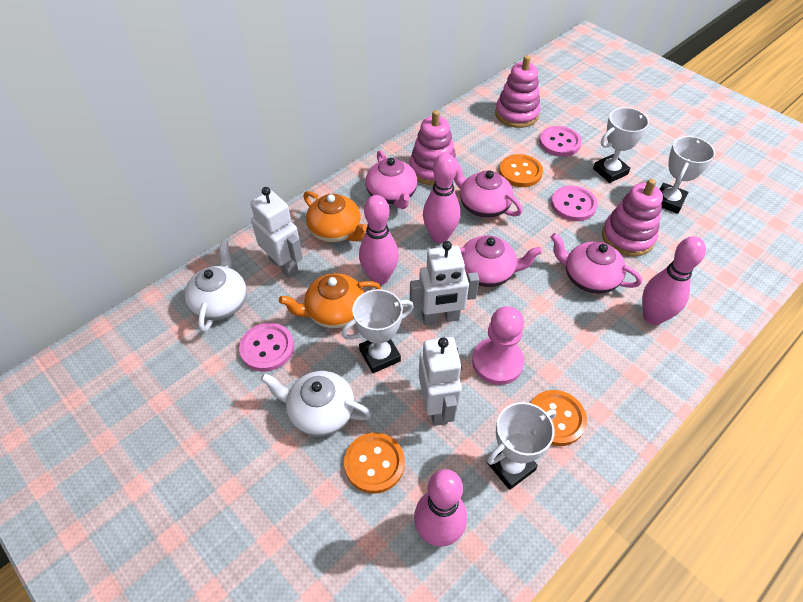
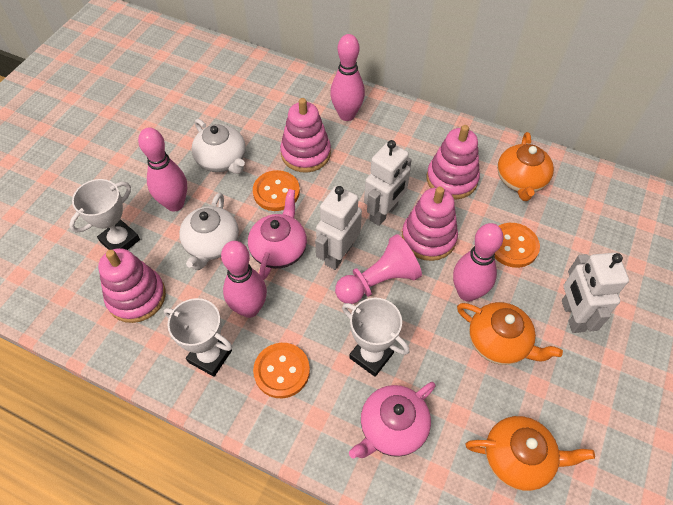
orange teapot: [279,273,381,328] [304,191,368,242] = 2 -> [457,302,563,365] [466,416,595,491] [497,132,554,201] = 3
pink button: [239,323,294,372] [539,126,582,157] [551,185,598,221] = 3 -> none = 0
pink stacking toy: [409,110,457,185] [495,55,541,128] [602,179,663,257] = 3 -> [98,248,166,323] [280,98,331,173] [402,187,458,261] [427,125,480,200] = 4
pink teapot: [365,150,417,209] [454,161,523,218] [460,235,542,287] [550,233,642,294] = 4 -> [248,189,307,280] [349,382,435,459] = 2
white trophy: [341,289,414,373] [487,402,556,490] [593,107,649,183] [660,136,715,214] = 4 -> [69,179,140,250] [164,298,233,377] [342,298,409,377] = 3

